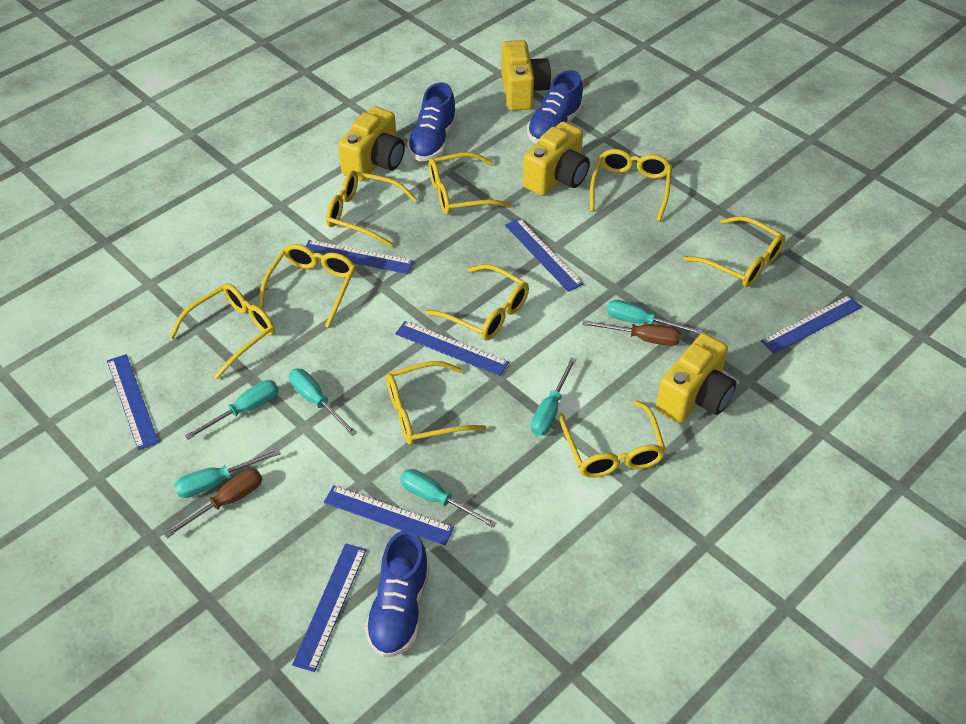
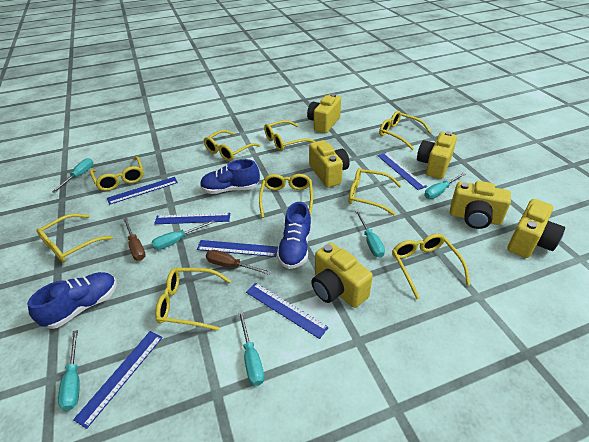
blue ruler: [107,354,159,450] [292,543,367,672] [305,240,414,274] [324,485,454,545] [395,321,509,376] [505,218,583,292] [761,295,862,354] = 7 -> [73,331,163,429] [107,177,178,205] [154,213,230,224] [197,240,278,257] [246,283,329,339] [377,152,427,190] = 6
yellow camera: [338,106,405,181] [501,40,551,111] [523,122,590,196] [656,333,737,423] = 4 -> [307,93,341,133] [309,140,349,188] [311,242,373,308] [417,131,457,179] [450,181,511,229] [507,199,565,258] = 6

